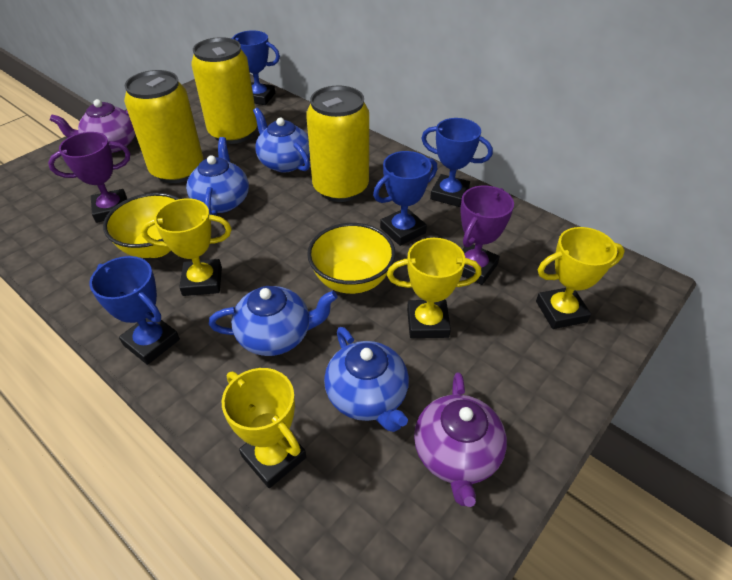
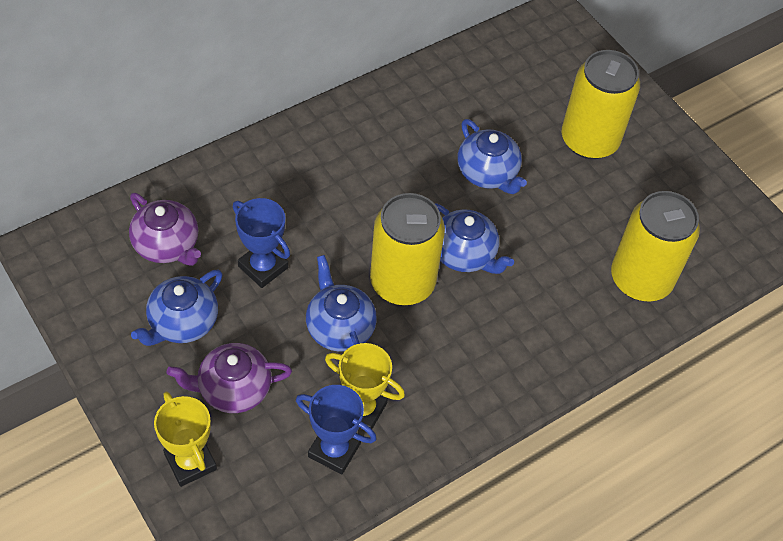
blue trophy: [89,256,180,365] [231,30,280,105] [373,151,437,246] [421,118,493,207] = 4 -> [233,198,290,288] [296,385,377,474] = 2
purple trophy: [48,132,130,223] [461,186,514,285] = 2 -> none = 0
yellow bowl: [103,193,180,258] [307,223,396,294] = 2 -> none = 0
yellow trophy: [141,198,232,296] [222,368,306,488] [387,238,481,338] [536,227,625,329] = 4 -> [154,392,217,487] [325,343,405,429] = 2

